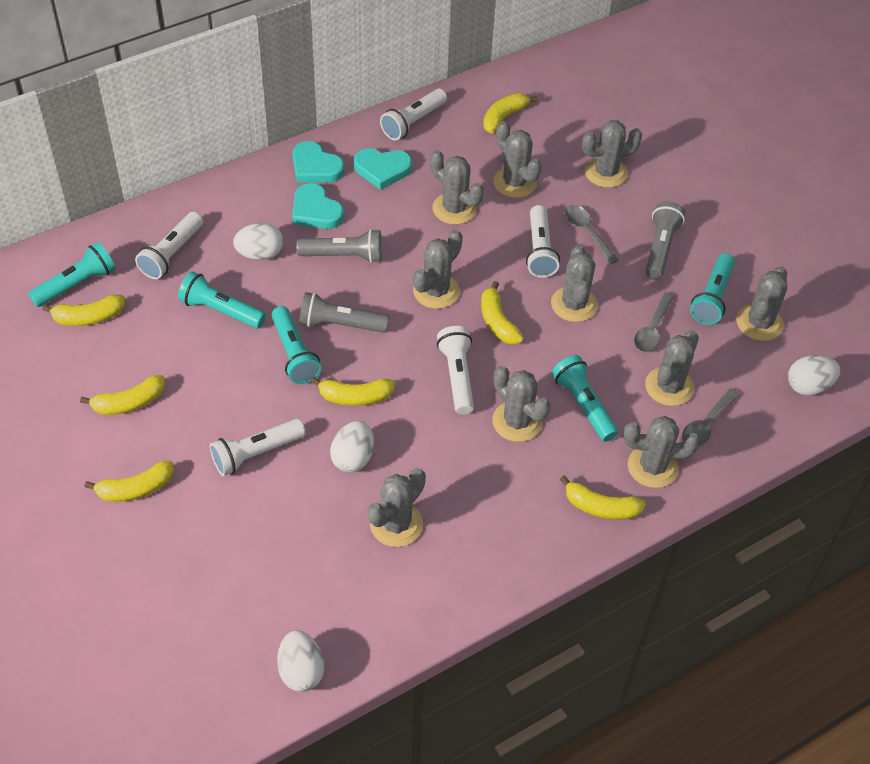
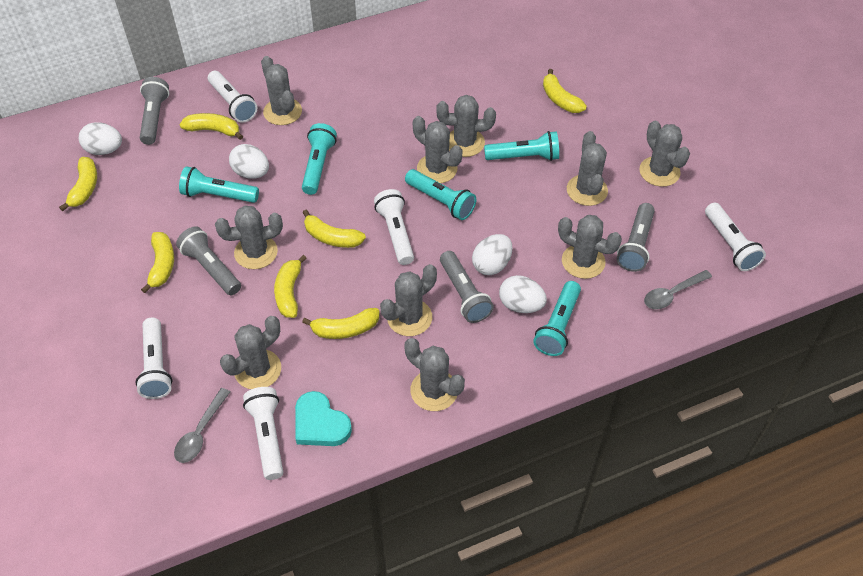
grey flashlight: [296,229,382,263] [299,292,389,333] [646,201,685,279] = 3 -> [140,77,169,145] [176,226,241,295] [440,251,494,323] [617,203,655,272] = 4
grey spoon: [565,205,619,264] [634,292,674,352] [682,388,740,446] = 3 -> [174,388,230,463] [644,270,712,309] = 2
turquoise heart: [292,183,344,229] [293,141,344,183] [354,148,412,190] = 3 -> [295,391,352,446] = 1

